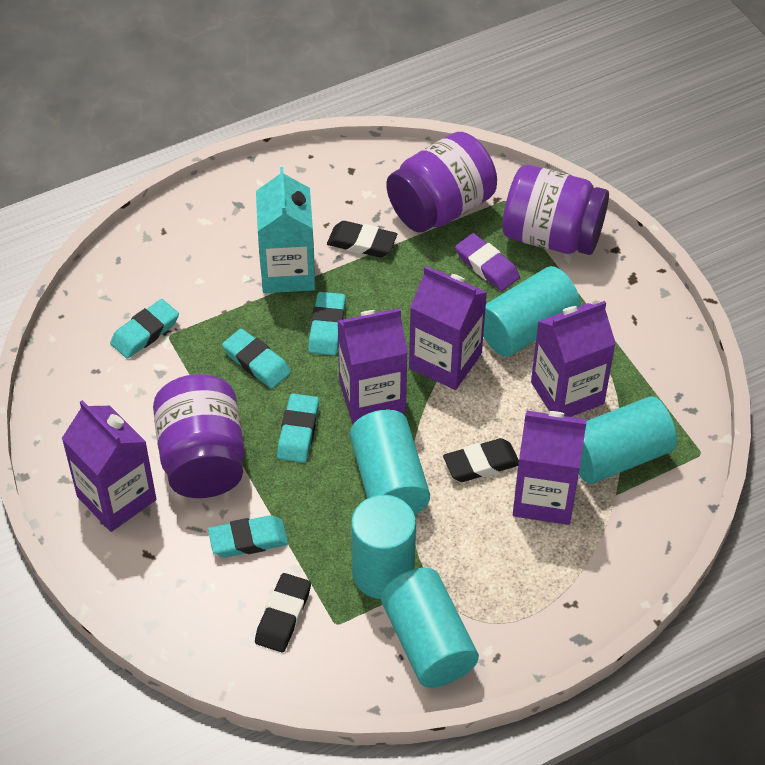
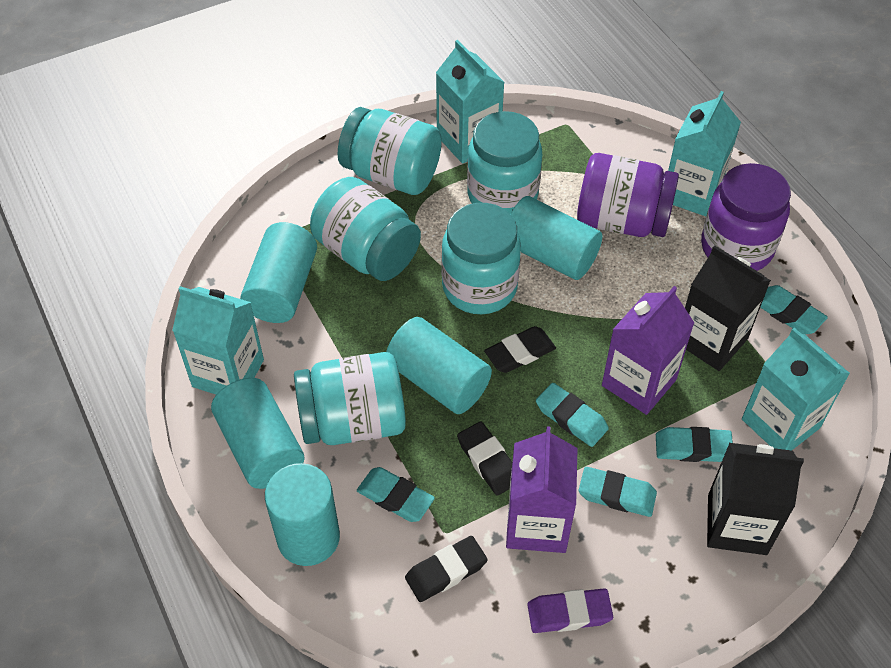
black carton: none = 0 -> [685,245,771,371] [707,443,804,555] = 2
purple carton: [62,400,156,532] [338,308,408,424] [409,266,487,390] [513,411,587,525] [531,301,616,417] = 5 -> [506,426,578,553] [602,286,694,415] = 2
purple jar: [153,374,245,498] [386,132,497,233] [502,165,609,255] = 3 -> [577,153,679,237] [701,163,791,271] = 2
turquoise carton: [256,167,315,293] = 1 -> [172,286,264,394] [436,40,504,164] [668,91,741,216] [742,328,850,451] = 4
turquoise jar: none = 0 -> [294,352,406,445] [310,177,421,281] [338,107,442,195] [441,203,521,314] [467,111,542,213] = 5

